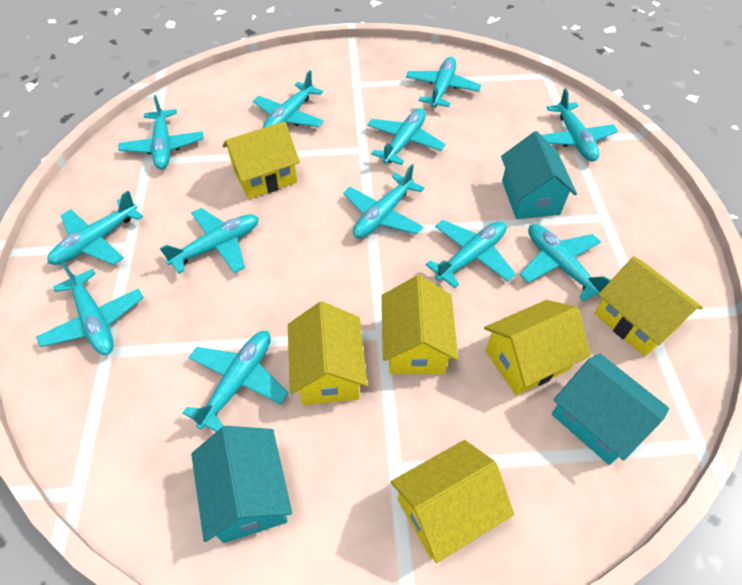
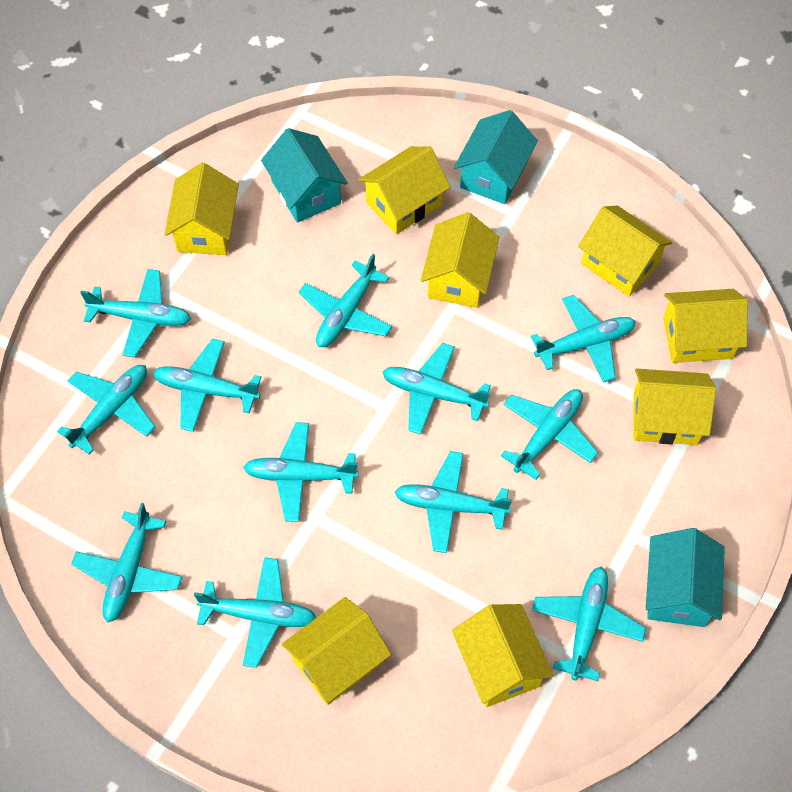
yellow house: [222,121,300,199] [288,301,368,405] [382,275,458,374] [391,440,514,563] [484,300,591,395] [594,256,703,356] = 6 -> [165,163,239,255] [282,597,391,705] [358,146,450,234] [421,212,499,308] [452,604,554,707] [578,205,673,297] [633,368,716,445] [663,289,748,363] = 8

